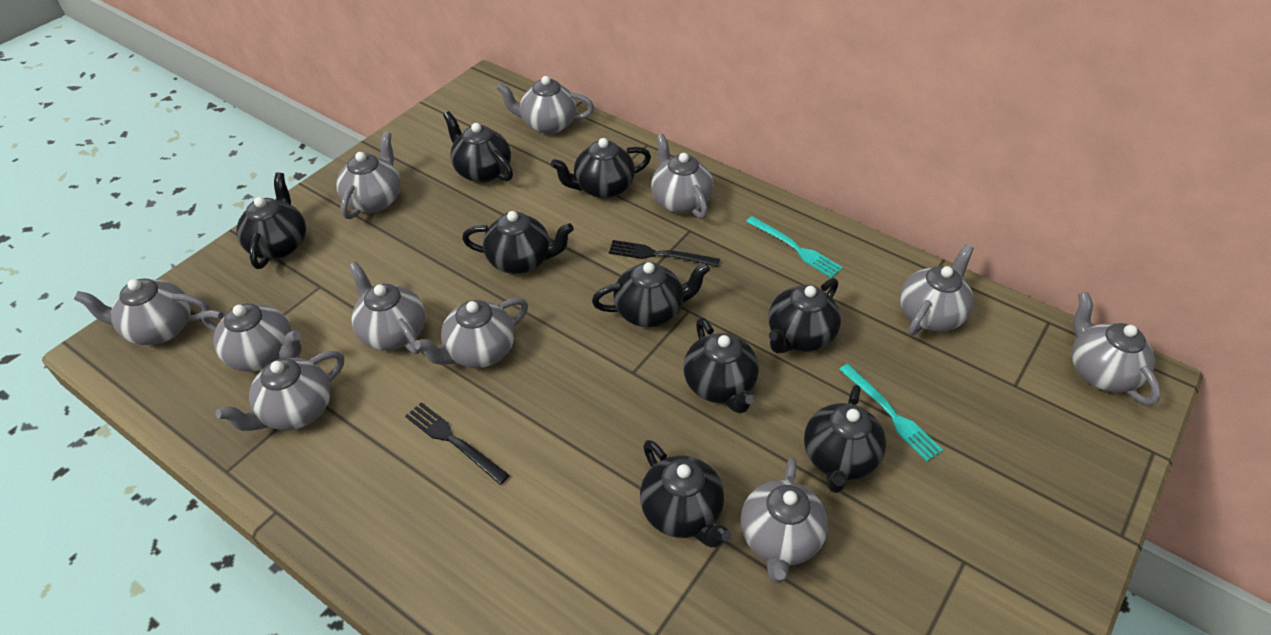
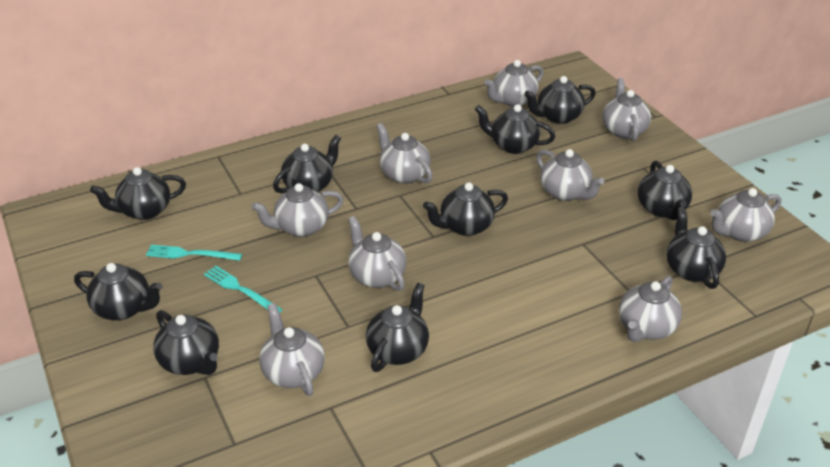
black fork: [405,402,510,485] [609,240,720,267] = 2 -> none = 0
black teapot: [236,173,306,269] [443,111,513,183] [462,211,574,274] [551,138,651,199] [592,262,710,328] [640,440,731,548] [683,317,759,414] [768,278,841,353] [804,385,886,493] = 9 -> [74,263,162,320] [90,167,186,220] [153,310,219,375] [273,135,341,193] [366,283,429,372] [423,182,508,236] [475,104,555,154] [524,76,596,124] [638,161,692,220] [666,207,726,289] = 10
grey teapot: [74,278,210,345] [201,303,301,372] [216,351,344,431] [336,132,401,219] [349,262,425,354] [415,298,528,368] [496,76,594,134] [651,134,713,219] [741,457,828,583] [900,244,974,336] [1072,292,1161,405] = 11 -> [252,183,344,237] [259,303,325,396] [348,216,406,291] [376,123,433,184] [484,60,544,107] [536,149,604,201] [602,78,651,141] [619,276,682,342] [710,188,781,242] = 9

